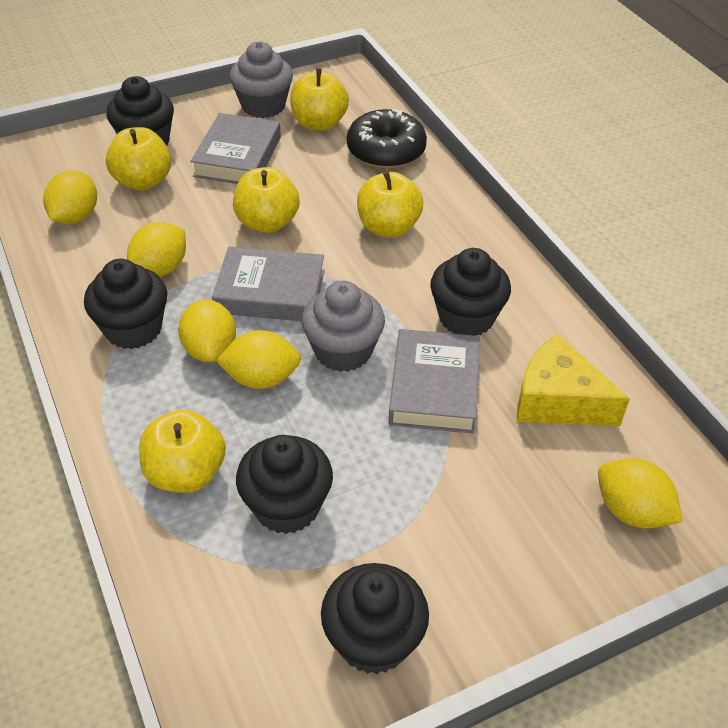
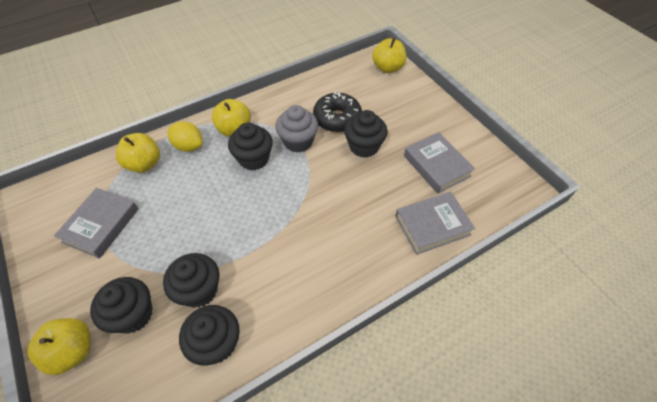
grey cupcake: [229,41,293,118] [301,281,385,372] = 2 -> [275,105,318,153] = 1
yellow apple: [106,127,171,191] [139,410,226,493] [233,167,300,233] [290,68,349,131] [357,171,423,238] = 5 -> [27,318,91,375] [116,133,160,173] [212,99,251,137] [372,37,406,73] = 4
yellow cheese: [517,334,630,426] = 1 -> none = 0
yellow lemon: [43,171,97,224] [127,222,186,277] [178,300,236,362] [216,330,301,389] [598,458,683,528] = 5 -> [168,122,203,152] = 1

